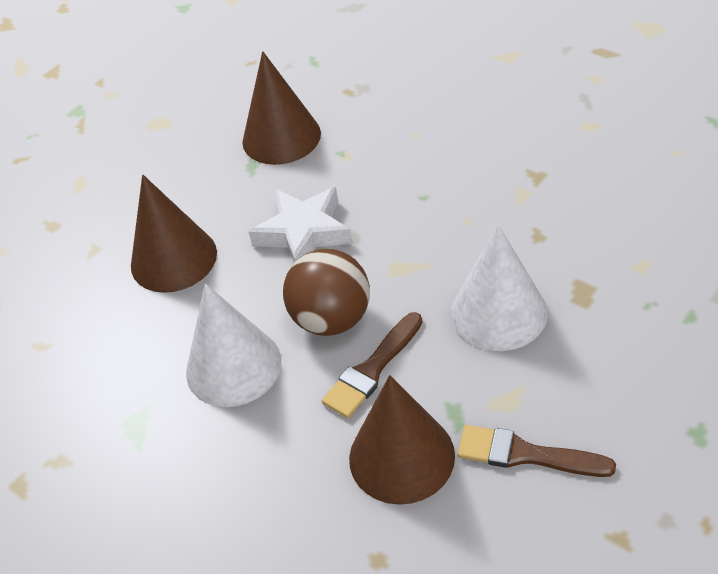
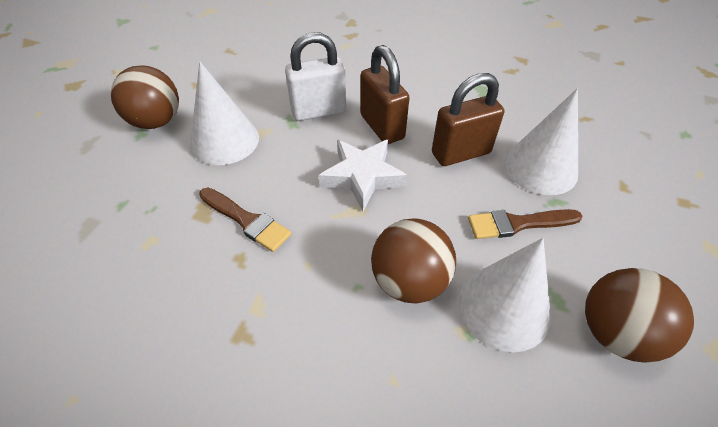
brown ball: [283,249,370,336] = 1 -> [111,65,179,129] [371,218,456,303] [585,268,694,363] = 3
brown cone: [131,174,217,293] [242,51,321,165] [349,375,455,505] = 3 -> none = 0
brown padlock: none = 0 -> [360,45,410,144] [432,73,504,166] = 2
white cone: [186,283,281,407] [451,225,547,351] = 2 -> [190,61,259,165] [458,238,551,352] [504,88,578,195] = 3
white padlock: none = 0 -> [285,32,346,121] = 1

